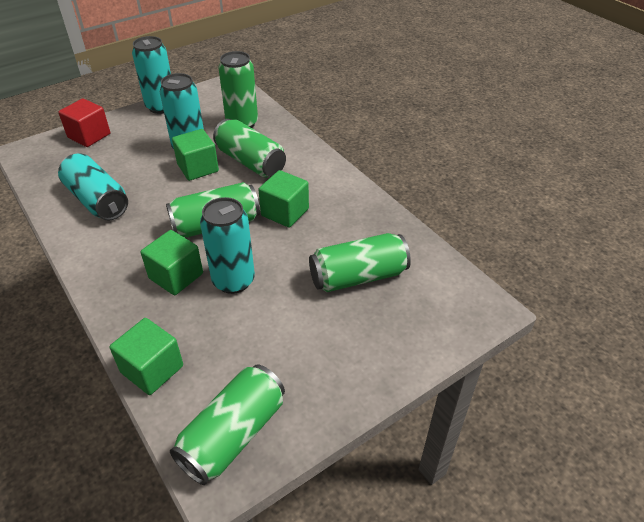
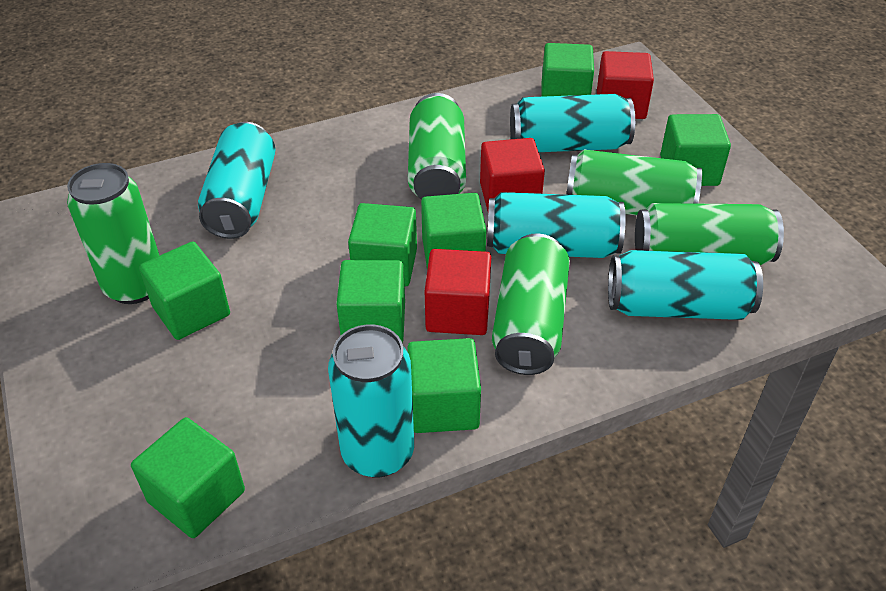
green cube: [110,318,183,395] [141,230,203,295] [172,129,219,181] [258,170,309,228] = 4 -> [131,417,245,538] [139,241,230,340] [336,260,405,342] [348,203,417,286] [407,338,481,433] [421,193,487,269] [541,43,594,97] [660,114,731,186] = 8
red cube: [58,99,110,147] = 1 -> [425,249,491,335] [480,138,545,211] [597,51,654,119] = 3
turquoise can: [58,153,128,221] [132,36,171,114] [160,73,204,149] [200,197,255,294] = 4 -> [198,122,276,239] [328,324,414,478] [487,192,626,258] [510,94,635,152] [608,250,763,320] = 5

